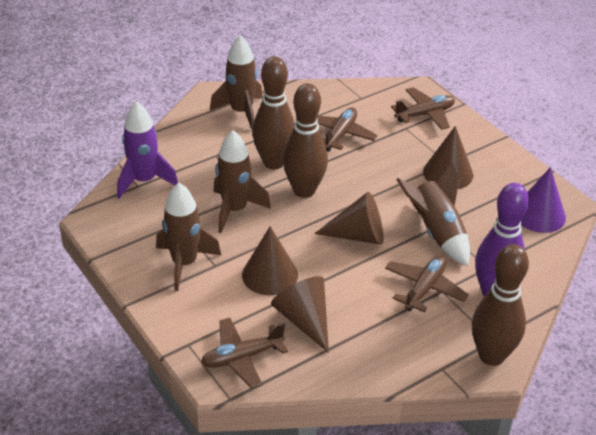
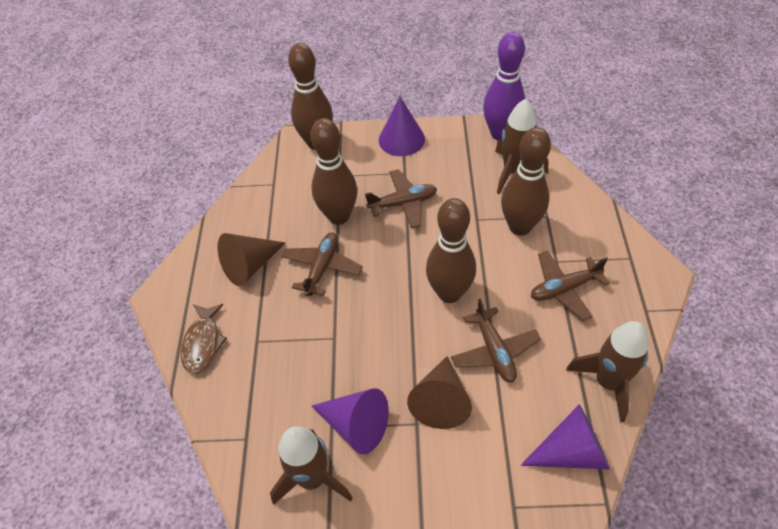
brown bowling pin: [252,56,295,169] [283,83,328,198] [472,244,529,366] = 3 -> [288,43,333,150] [310,118,357,225] [426,198,476,303] [501,127,551,236] = 4
brown cone: [242,226,298,295] [271,276,329,353] [314,192,383,245] [423,126,473,189] = 4 -> [217,233,286,286] [407,356,472,429] = 2
brown fish: none = 0 -> [181,304,227,374] = 1
brown rocket: [156,182,221,291] [210,35,263,131] [213,130,271,233] [396,161,470,266] = 4 -> [270,426,352,505] [495,99,548,194] [566,321,649,423] = 3
purple cone: [521,167,566,233] = 1 -> [312,388,389,454] [379,97,425,156] [521,404,610,470] = 3
purple rocket: [117,101,178,199] = 1 -> none = 0

